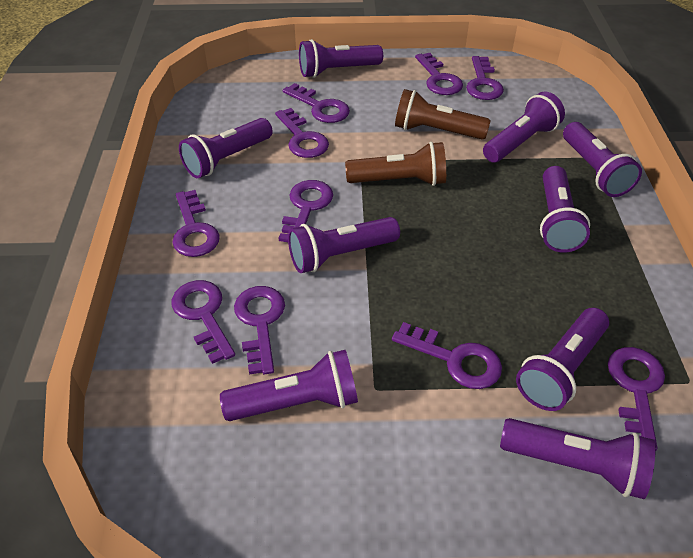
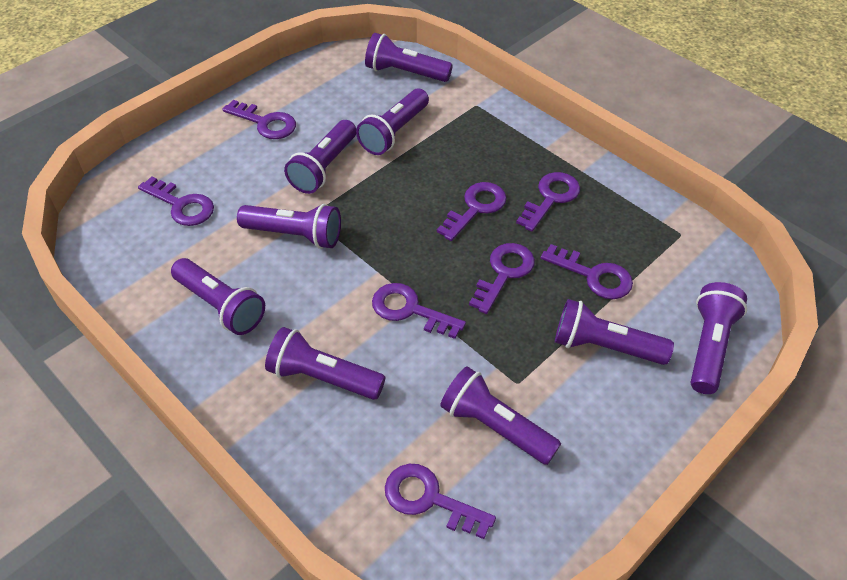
brown flashlight: [345,142,446,186] [395,89,491,139] = 2 -> none = 0
purple key: [171,280,235,364] [172,190,220,257] [234,286,285,375] [275,108,329,158] [279,180,333,242] [283,83,350,123] [392,322,502,389] [415,53,463,95] [466,56,504,100] [608,347,665,451] = 10 -> [138,176,214,226] [222,100,296,139] [372,283,466,339] [385,464,496,539] [437,182,507,241] [469,243,535,314] [516,172,580,232] [541,244,633,299] = 8

